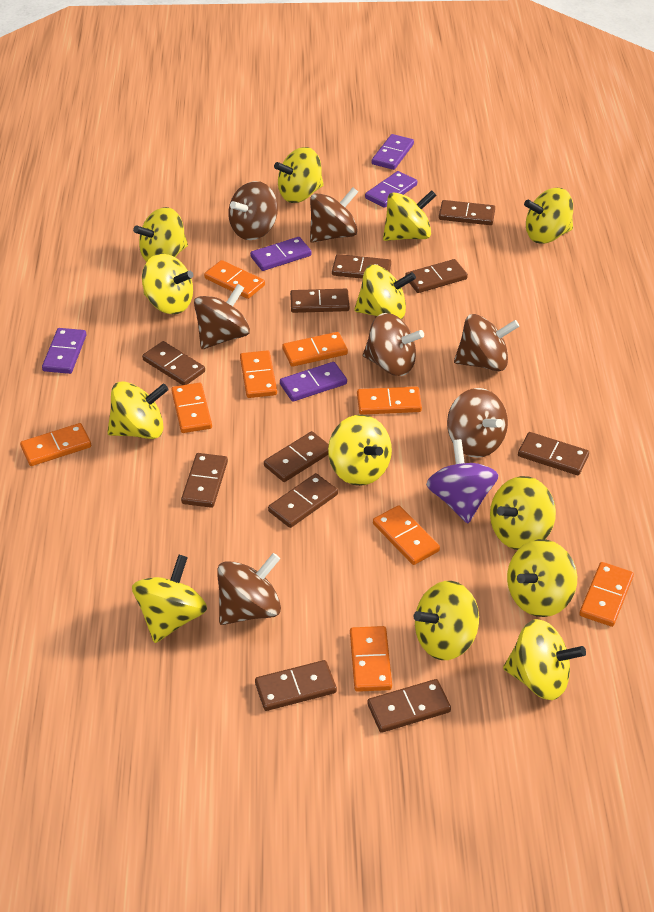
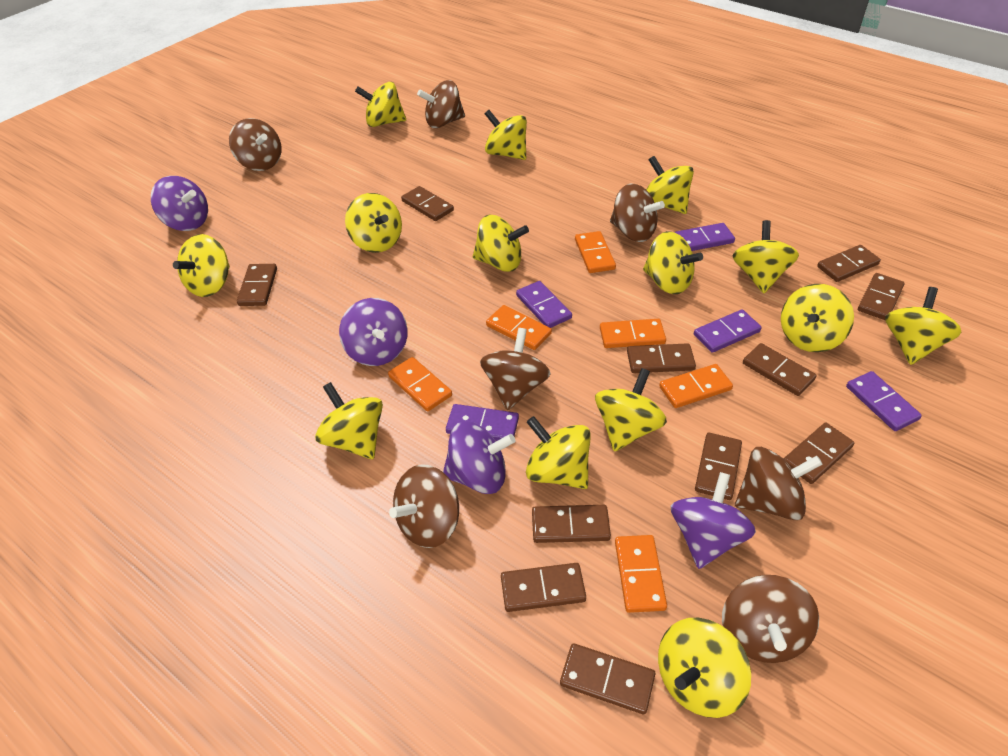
orange domino: [20,423,91,466] [171,383,212,433] [204,260,265,299] [240,350,277,398] [282,332,348,367] [350,626,392,692] [357,387,422,415] [373,505,440,565] [579,562,634,627] = 9 -> [388,357,452,412] [486,305,552,350] [575,231,616,273] [600,319,666,348] [615,535,667,613] [659,364,733,408] = 6
purple spinning top: [426,439,499,523] = 1 -> [151,176,208,231] [339,298,408,366] [443,421,515,494] [671,472,756,569] = 4
yellow spinning top: [107,381,169,439] [132,555,207,643] [133,207,188,262] [142,253,193,314] [274,147,324,203] [328,415,392,486] [354,265,416,320] [383,190,437,241] [414,581,479,660] [490,476,556,550] [503,619,586,700] [507,539,577,617] [524,188,573,244] = 13 -> [173,234,230,297] [315,382,383,459] [345,193,402,253] [355,82,406,127] [473,215,529,272] [485,110,527,160] [526,416,591,489] [595,368,667,452] [643,231,703,294] [646,156,694,214] [658,618,751,718] [733,220,799,293] [781,284,854,352] [885,287,962,365] = 14

